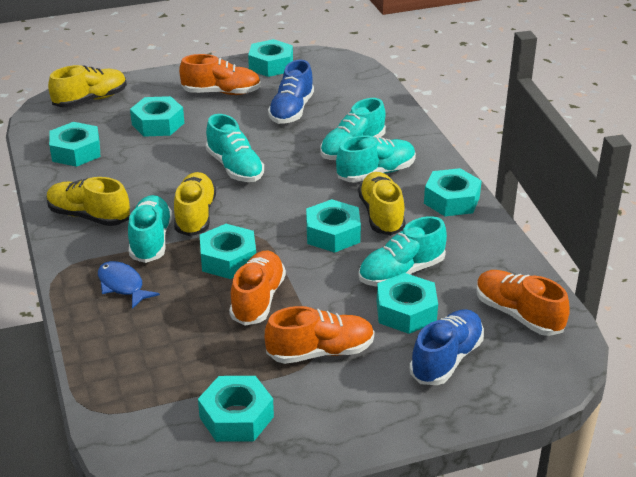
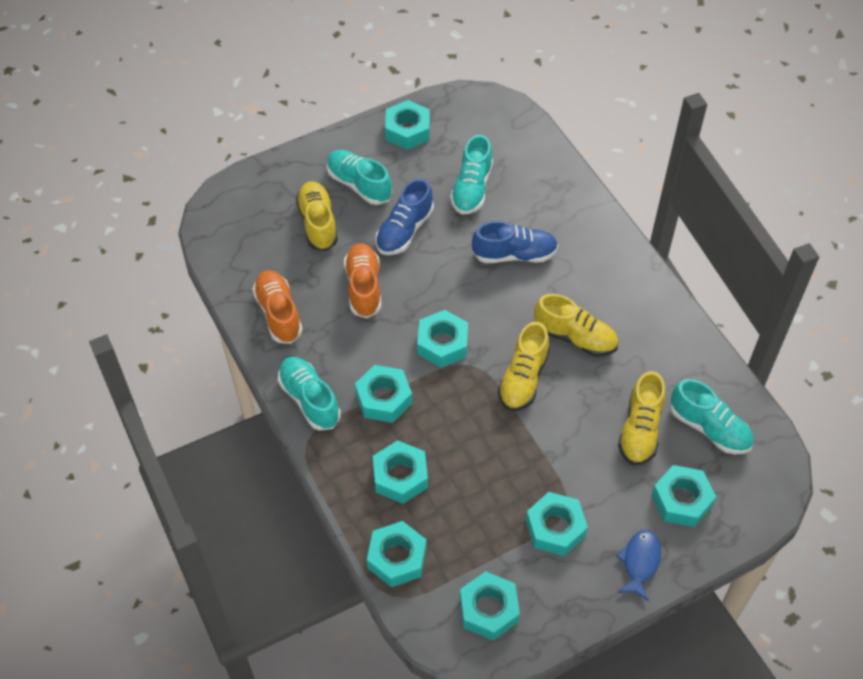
orange shoe: [179,54,261,95] [229,251,286,326] [265,306,374,364] [476,270,570,336] = 4 -> [252,270,302,344] [344,243,381,318] = 2
turquoise shoe: [128,195,172,263] [206,114,264,182] [320,98,386,160] [336,135,416,183] [359,216,447,287] = 5 -> [278,357,341,431] [327,150,392,205] [450,135,493,215] [670,379,754,454] = 4

